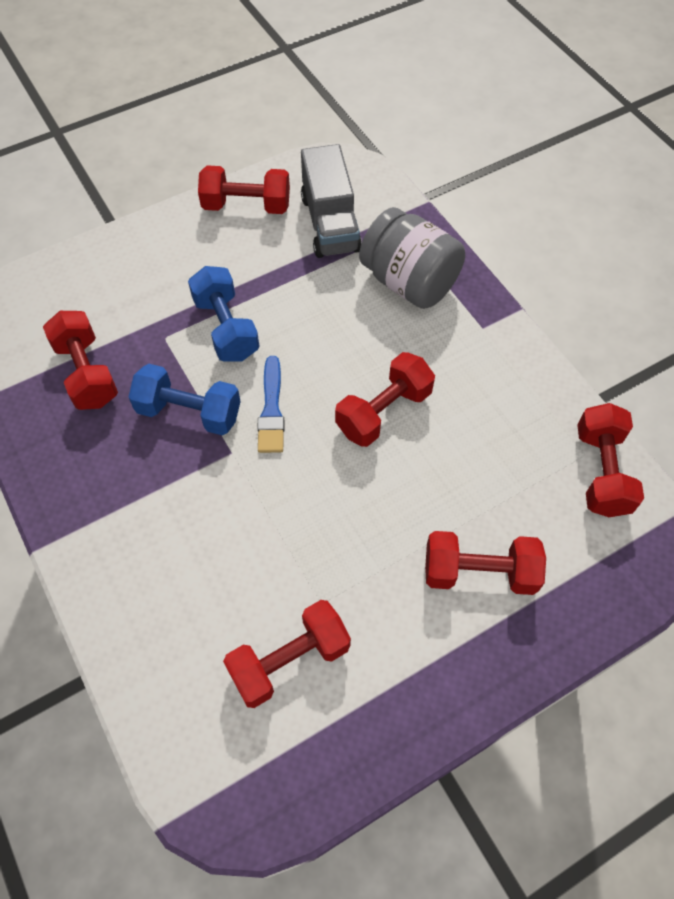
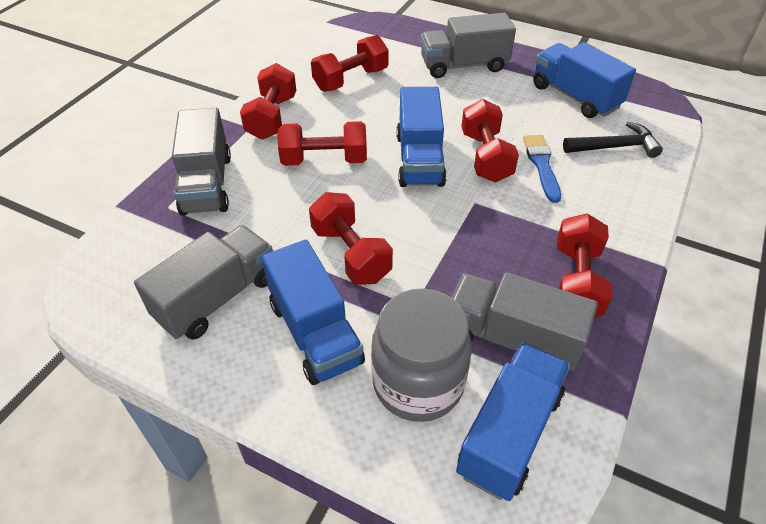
black hammer: none = 0 -> [563,122,663,158] = 1
blue dumbbell: [129,364,241,435] [188,266,259,362] = 2 -> none = 0
blue truck: none = 0 -> [262,240,365,385] [396,87,447,187] [456,342,570,501] [533,42,636,118] = 4
grey truck: [301,144,362,258] = 1 -> [134,225,273,340] [172,108,231,216] [421,13,516,78] [451,272,598,371] = 4

